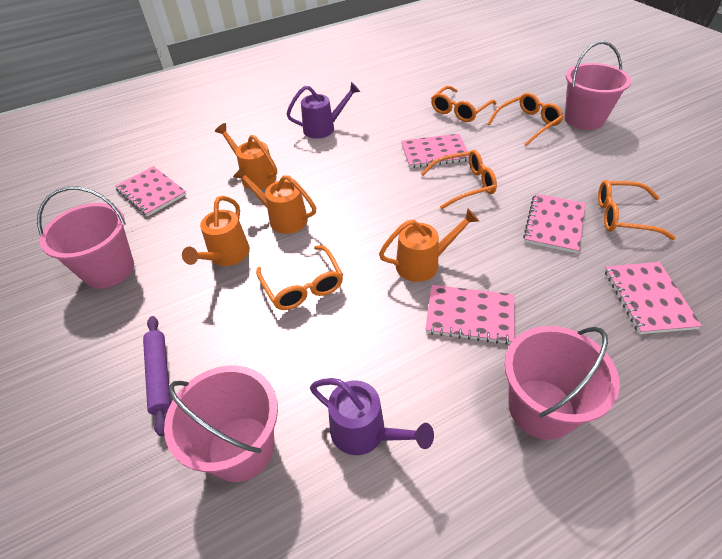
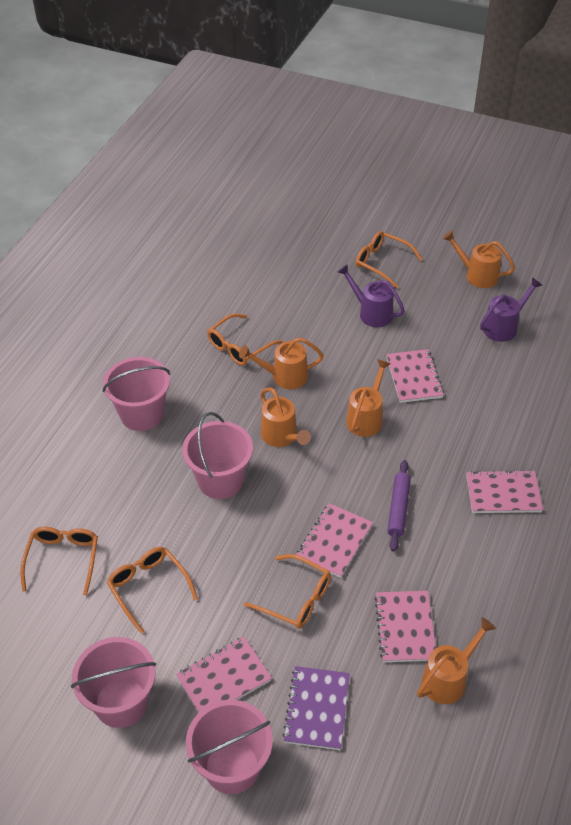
orange watering can: [182,196,250,266] [215,123,277,190] [233,166,316,234] [379,209,479,282] = 4 -> [239,337,324,389] [260,387,311,447] [346,359,391,437] [417,617,496,704] [443,231,515,288] = 5
purple notebook: none = 0 -> [282,666,350,750] = 1

